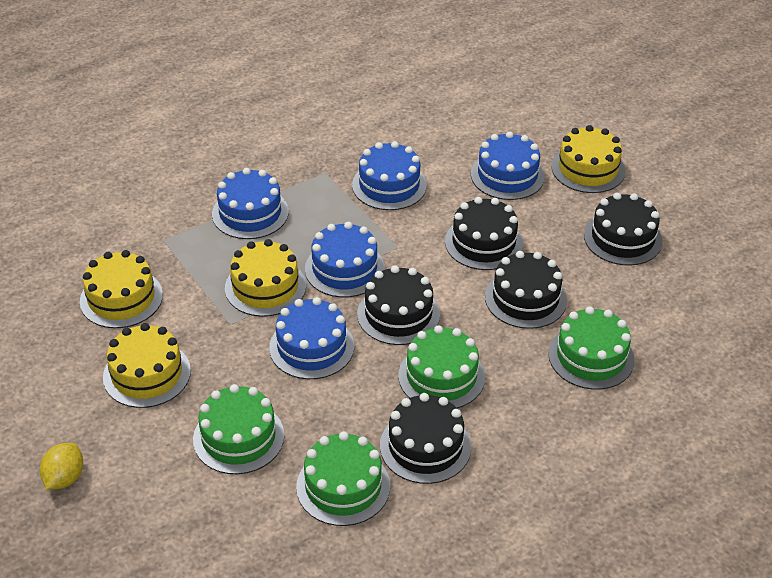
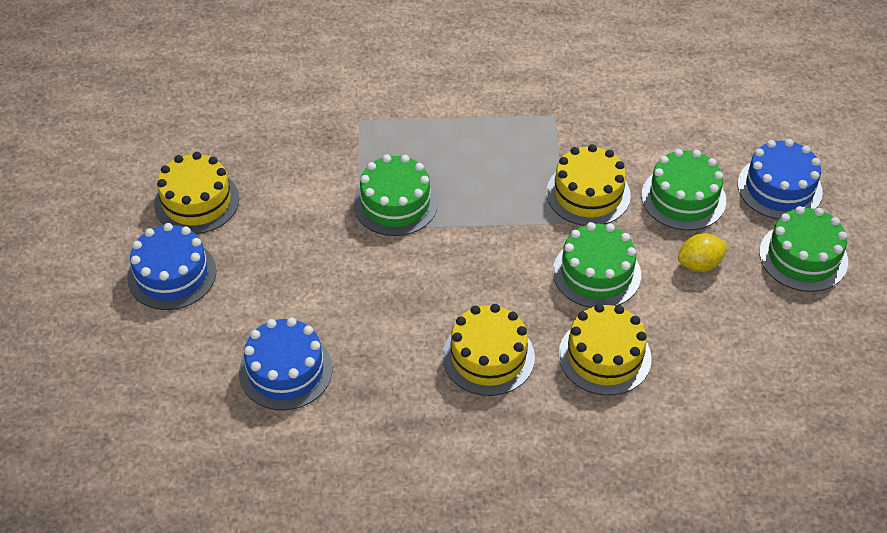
black cake: [357,266,440,345] [380,393,471,484] [445,197,523,270] [485,251,567,329] [584,193,663,266] = 5 -> none = 0
blue cake: [212,168,289,239] [269,297,354,379] [305,222,385,297] [352,141,427,210] [471,131,545,200] = 5 -> [127,223,216,310] [239,317,333,410] [738,139,823,219] = 3

